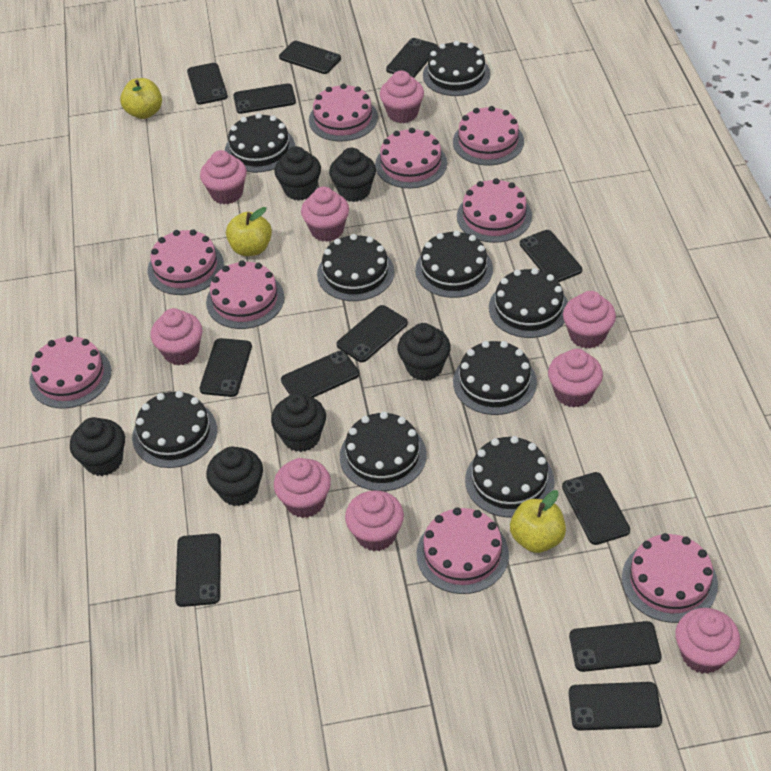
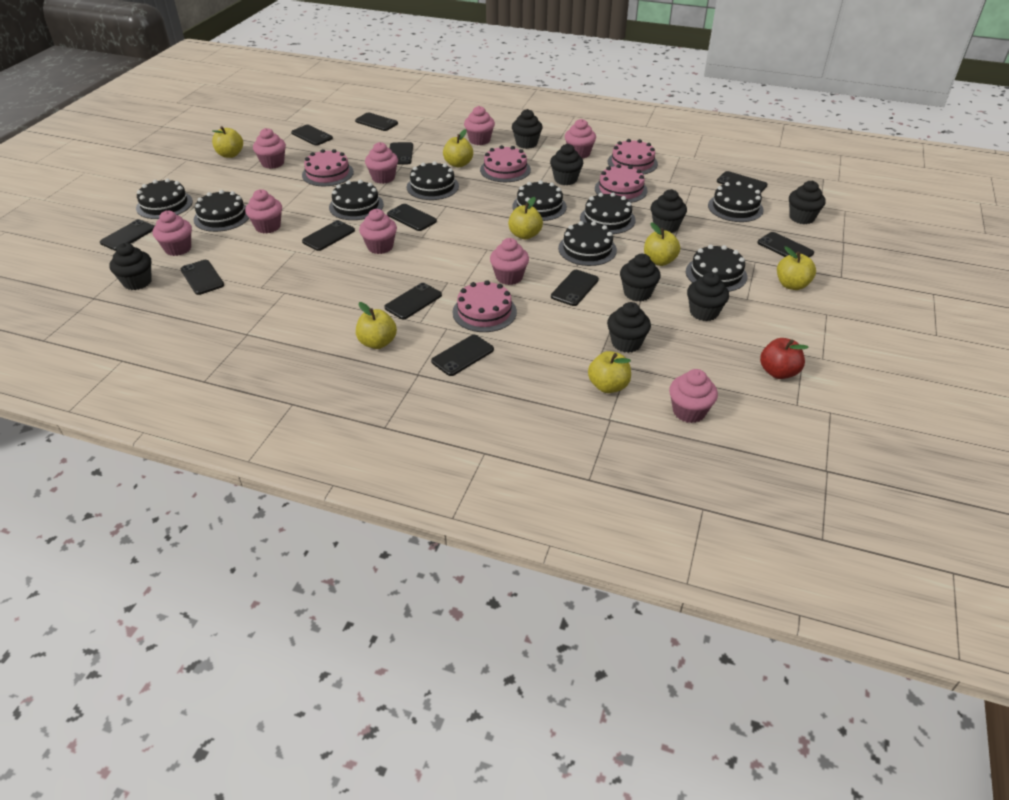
black cupcake: [70,417,125,476] [206,447,263,506] [271,393,326,452] [274,146,321,201] [329,148,376,202] [397,323,451,381] = 6 -> [109,243,152,290] [512,109,543,149] [550,144,583,185] [607,302,651,353] [620,254,661,301] [651,189,687,233] [687,272,729,321] [789,180,826,224] = 8
pink cake: [29,335,111,409] [147,229,224,295] [206,260,285,329] [309,84,378,141] [375,128,447,188] [416,507,509,594] [453,106,524,165] [457,178,532,243] [622,533,718,623] = 9 -> [302,149,354,186] [452,280,517,332] [480,145,531,182] [595,164,648,203] [608,139,658,175] = 5
red apple: none = 0 -> [760,338,808,379] = 1
yellow apple: [120,78,162,119] [226,207,272,256] [510,490,566,553] = 3 -> [212,126,243,158] [356,302,397,349] [443,129,473,167] [508,197,543,239] [588,351,631,393] [644,222,680,266] [777,246,816,290] = 7

